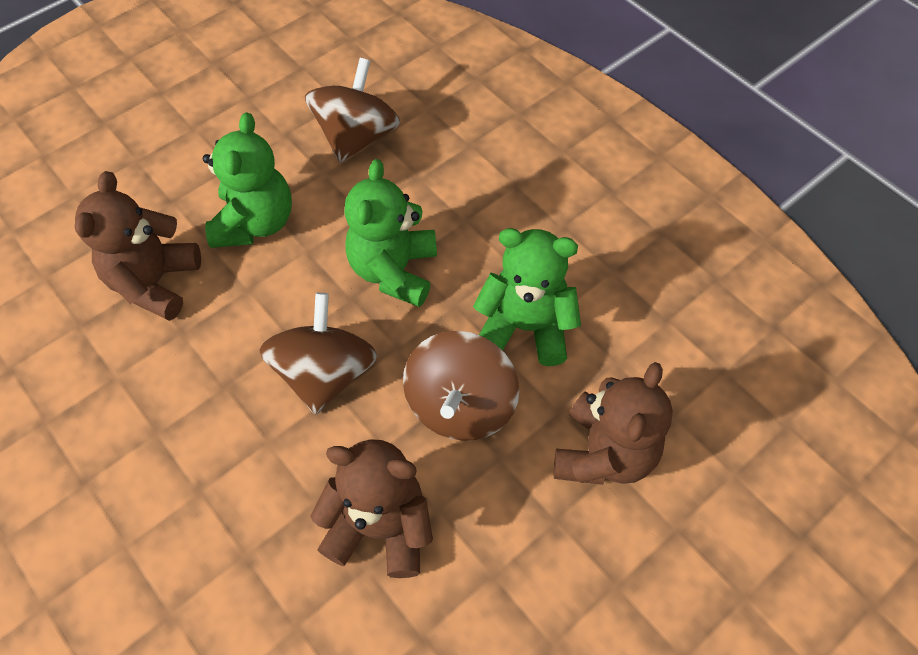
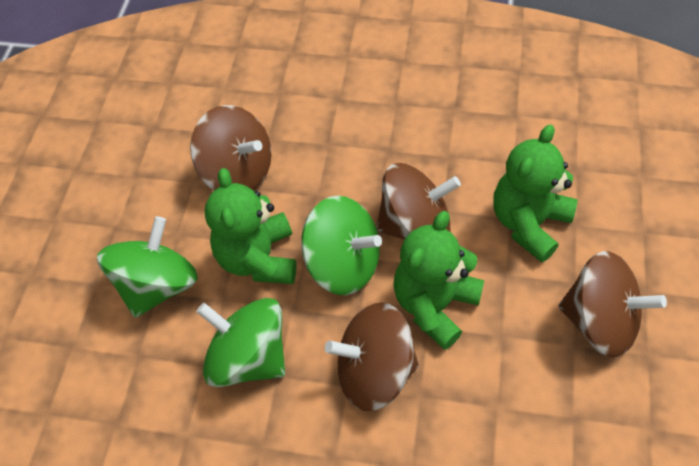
brown spinning top: [259,292,377,415] [305,58,400,163] [403,331,519,441] = 3 -> [190,105,272,190] [325,302,419,411] [377,163,461,240] [558,251,667,358] = 4
brown teddy bear: [75,171,201,321] [310,439,433,578] [554,362,673,485] = 3 -> none = 0
green spinning top: none = 0 -> [97,216,198,318] [196,298,285,387] [301,196,382,295] = 3

